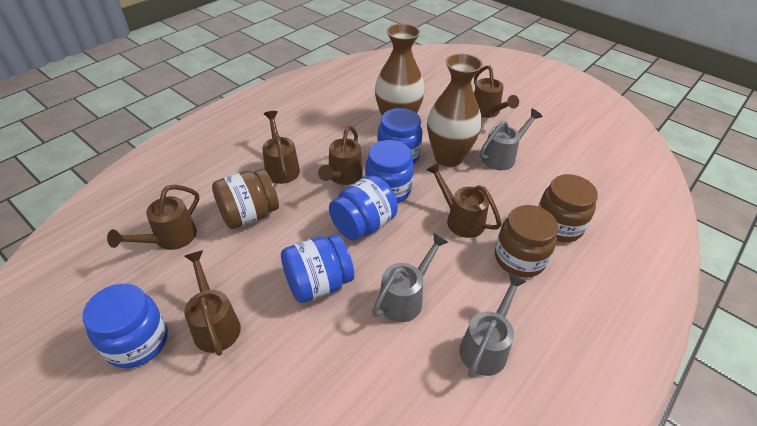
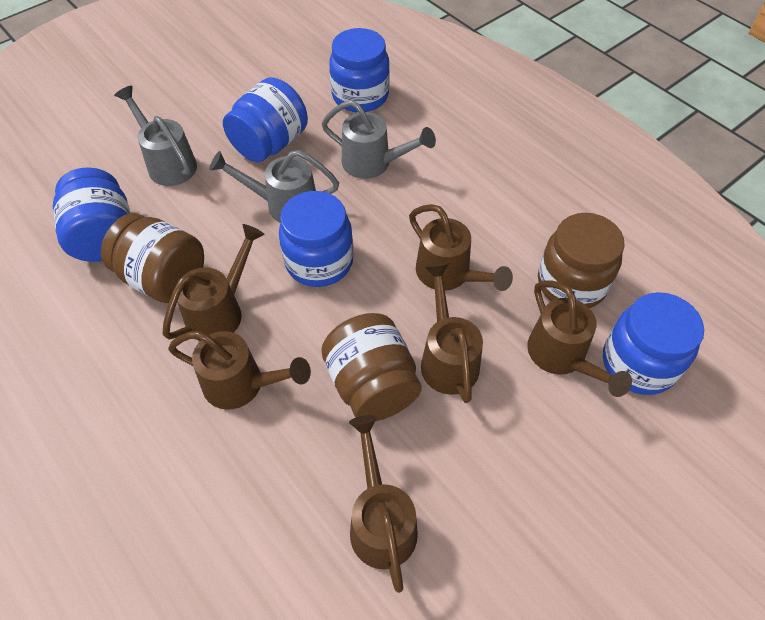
brown vase: [375,24,425,116] [427,54,483,167] = 2 -> none = 0

